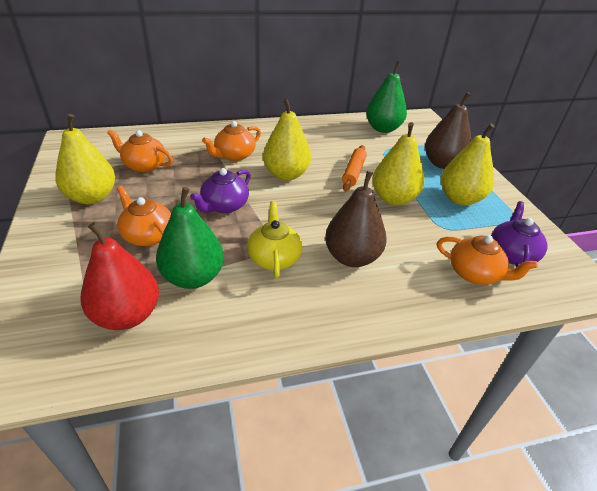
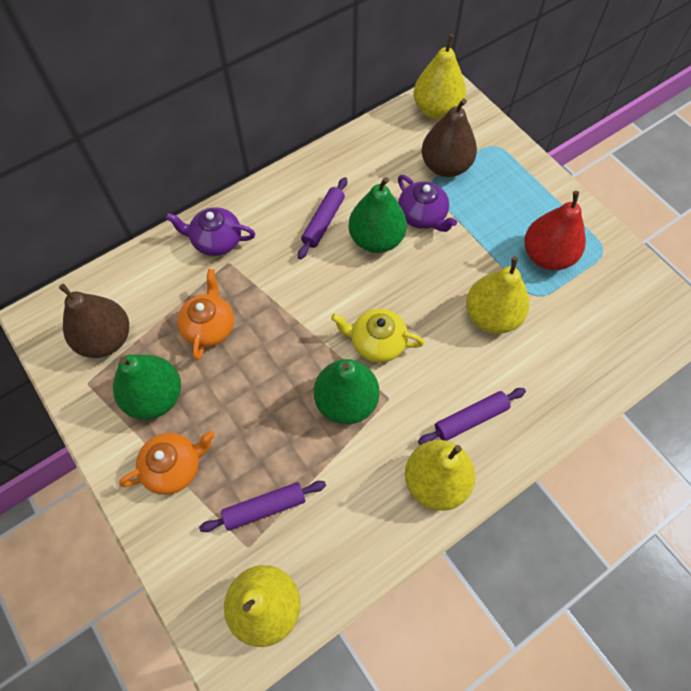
green pear: [156,187,224,289] [366,61,407,133] = 2 -> [113,354,181,420] [314,359,379,424] [349,177,407,253] = 3
orange rolling pin: [342,145,367,191] = 1 -> none = 0
orange teapot: [107,129,173,172] [117,186,171,246] [202,121,261,161] [437,235,538,285] = 4 -> [119,431,215,495] [177,269,234,360] = 2
purple rolling pin: none = 0 -> [199,481,326,532] [298,177,347,259] [418,388,526,445] = 3

